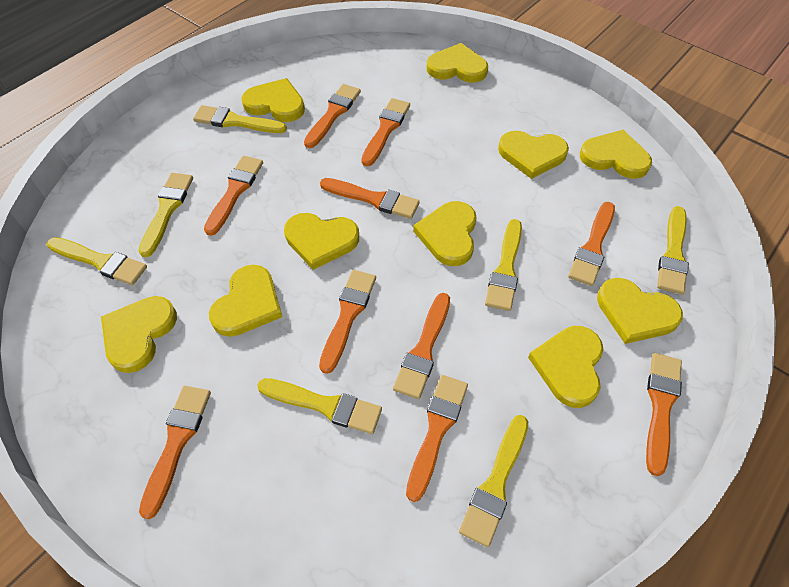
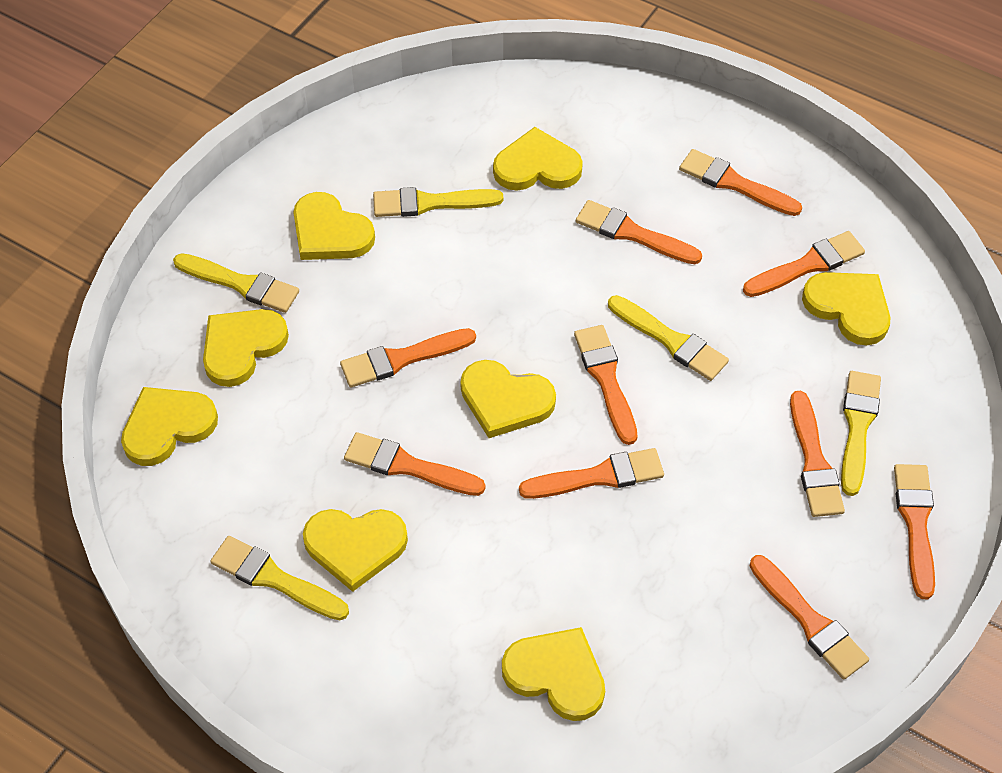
yellow brush: [47,237,147,285] [139,173,193,257] [193,105,287,133] [257,378,382,434] [459,415,528,547] [485,219,522,311] [657,206,689,295] = 7 -> [173,253,299,313] [210,536,349,621] [373,187,503,217] [608,295,729,381] [841,371,881,496] = 5
yellow heart: [101,296,177,373] [209,265,282,337] [242,78,305,122] [284,213,359,270] [413,201,477,266] [427,43,488,83] [498,131,569,179] [528,326,603,408] [580,130,652,179] [597,278,683,344] = 10 -> [121,387,218,466] [203,309,289,387] [293,192,375,260] [303,509,408,592] [460,360,556,438] [493,127,583,191] [502,627,605,721] [802,272,890,345] = 8

